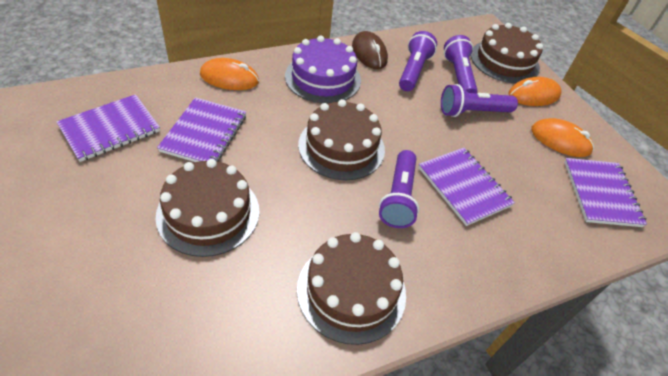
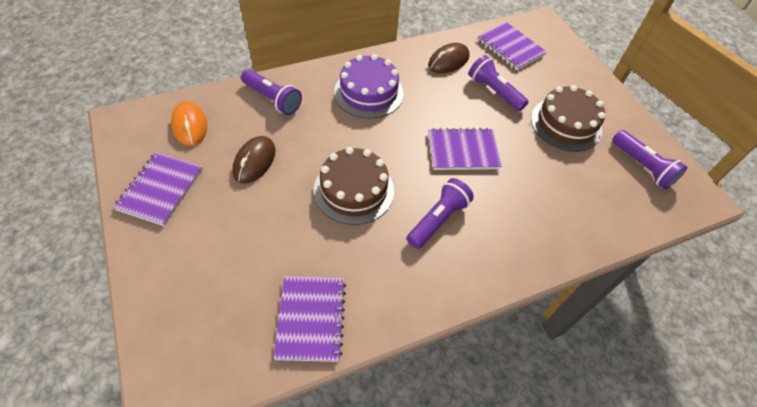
brown cake: [155,159,260,257] [297,232,406,345] [298,99,385,180] [471,23,543,83] = 4 -> [314,147,394,225] [531,85,605,152] = 2
brown mouse: [352,31,388,69] = 1 -> [232,136,276,184] [428,43,470,74] = 2
orange mouse: [200,58,259,90] [508,77,562,106] [531,118,594,157] = 3 -> [171,101,207,146] = 1

